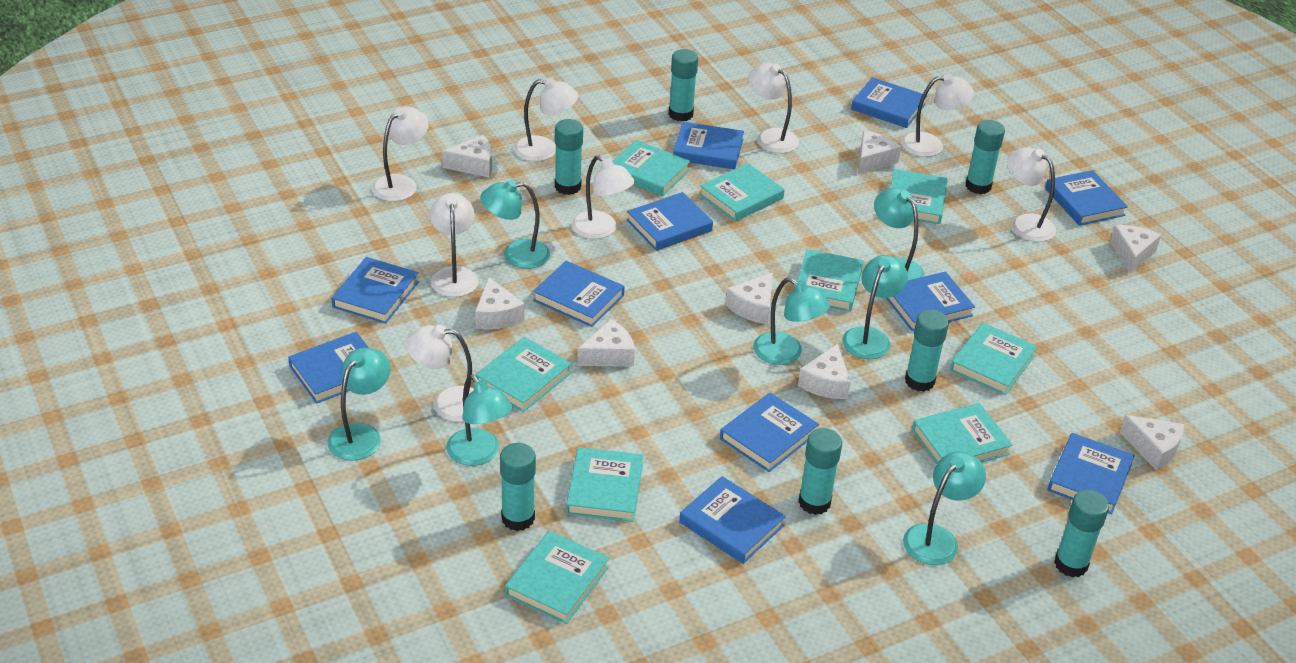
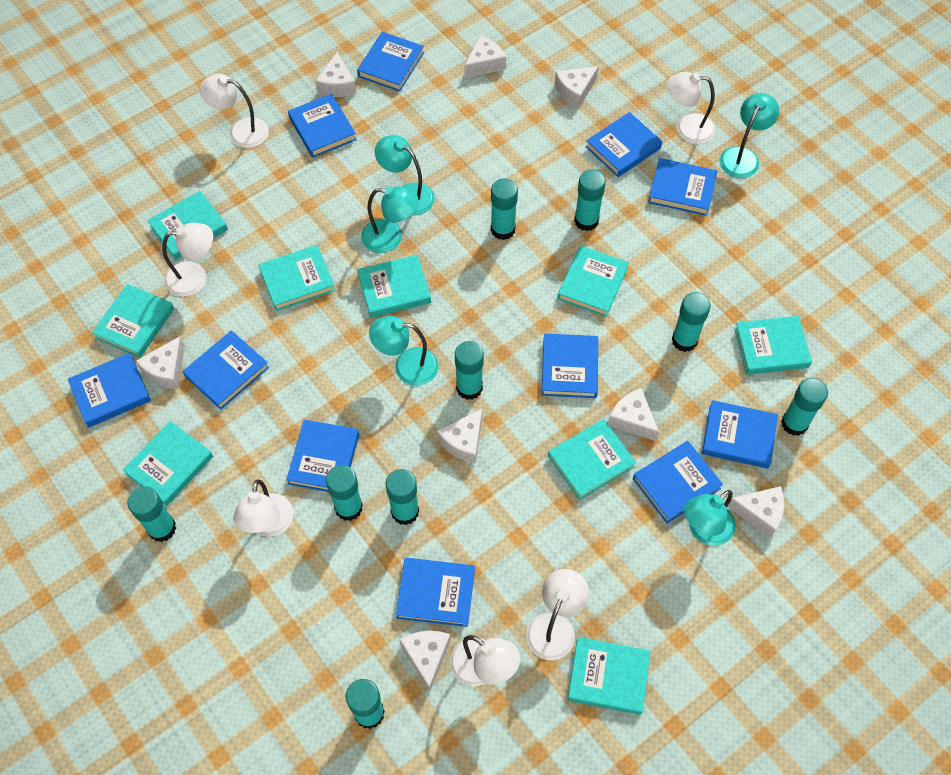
turquoise glue stick: [500,443,536,531] [555,119,583,195] [669,49,698,121] [798,428,842,515] [905,310,949,392] [966,120,1005,194] [1054,490,1109,577] = 7 -> [127,486,176,542] [326,465,363,521] [346,679,385,729] [386,469,419,525] [455,341,484,400] [491,178,518,240] [574,169,606,231] [672,292,711,352] [781,378,828,436] = 9
turquoise lamp: [327,348,391,461] [446,374,512,466] [480,179,550,269] [753,277,830,365] [842,255,908,359] [874,188,924,280] [903,451,986,565] = 7 -> [361,186,419,253] [369,316,439,386] [375,135,435,215] [684,490,736,546] [719,93,779,178] = 5
white lamp: [372,107,429,201] [406,325,474,422] [430,193,478,297] [514,78,578,161] [571,155,635,239] [748,63,799,153] [901,74,974,157] [1007,147,1056,242] = 8 -> [162,223,213,297] [200,74,269,148] [233,479,293,537] [450,635,520,686] [526,569,589,660] [667,72,716,144] = 6

